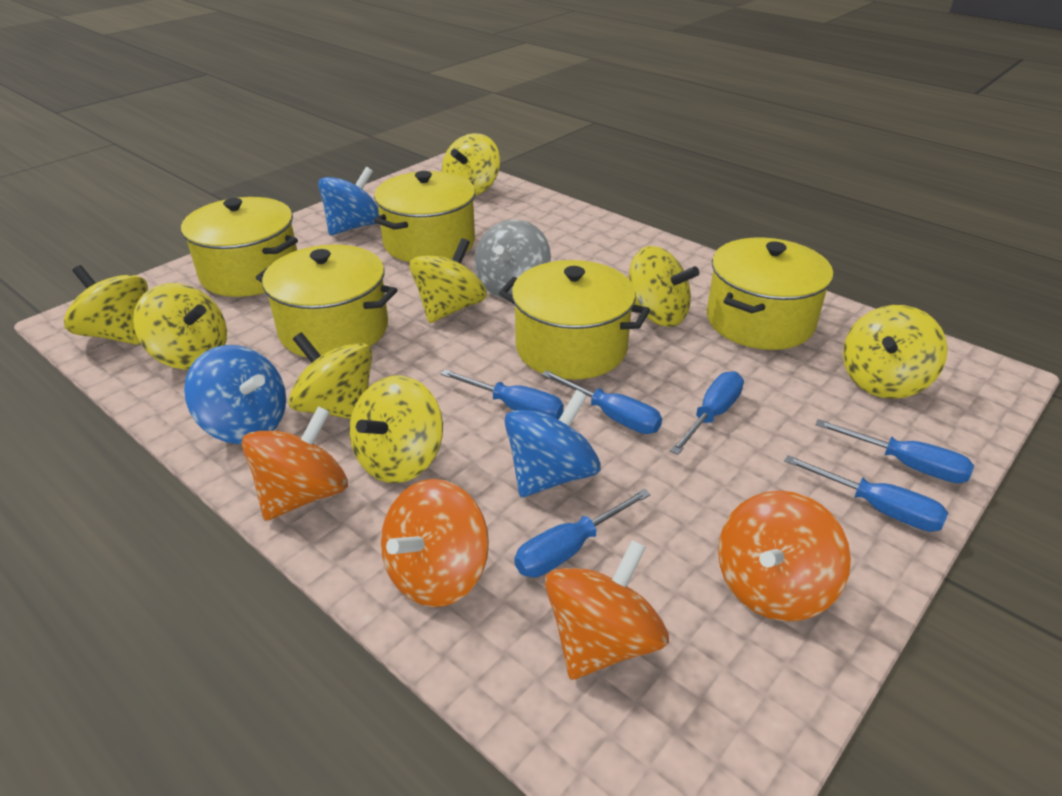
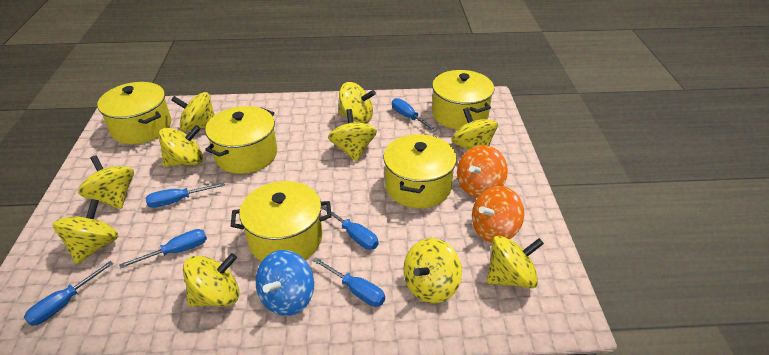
blue spinning top: [184,345,286,444] [318,167,379,235] [504,390,601,497] = 3 -> [255,250,314,316] = 1
grey spinning top: [474,219,551,299] = 1 -> none = 0
orange spinning top: [242,406,348,521] [381,479,489,607] [545,540,669,680] [718,491,851,621] = 4 -> [457,145,508,198] [472,186,524,243] = 2
yellow spinning top: [64,265,148,345] [133,283,227,369] [288,332,372,419] [349,375,443,483] [409,238,487,323] [442,133,500,196] [629,246,699,327] [843,305,948,399] = 8 -> [53,199,118,264] [78,155,134,209] [158,125,203,167] [171,92,215,132] [183,253,239,307] [328,109,377,162] [338,82,376,123] [404,238,462,303] [451,108,498,150] [487,236,544,288] = 10

